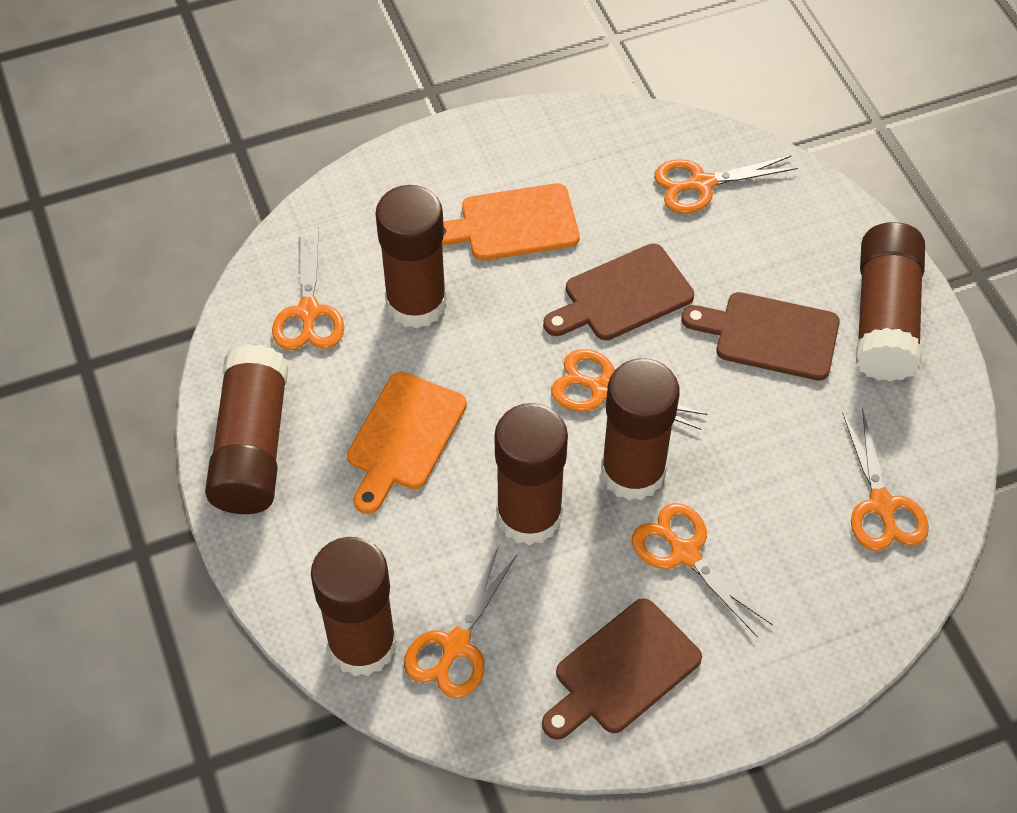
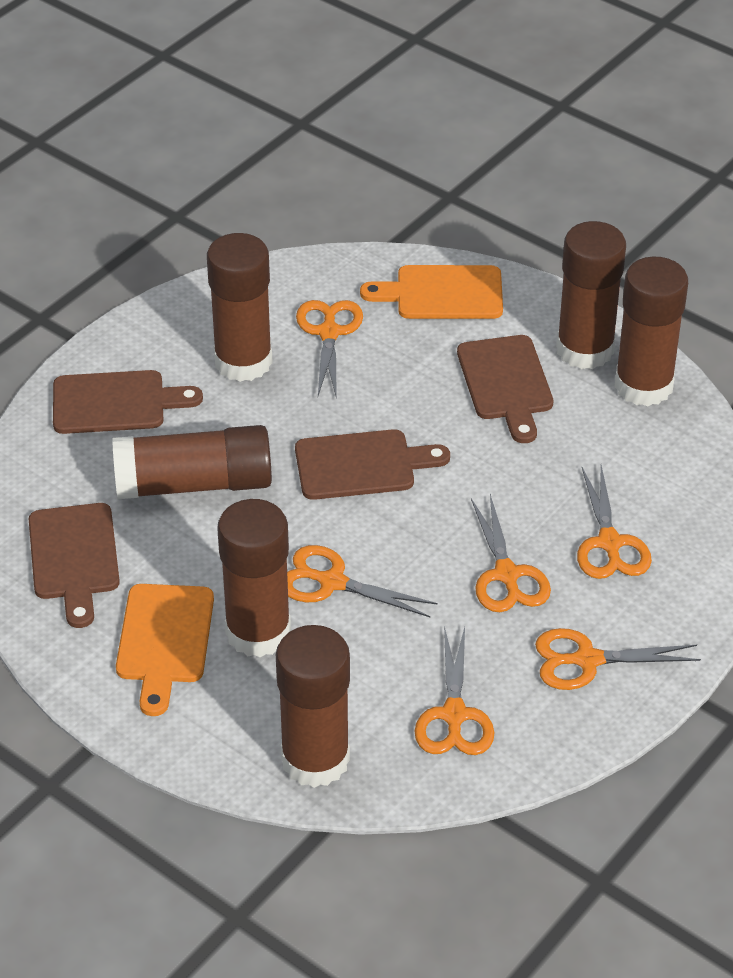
brown cutting board: [542,598,702,740] [543,244,694,340] [681,292,840,381] = 3 -> [29,503,120,628] [53,370,203,434] [295,429,450,500] [457,335,553,443] = 4

